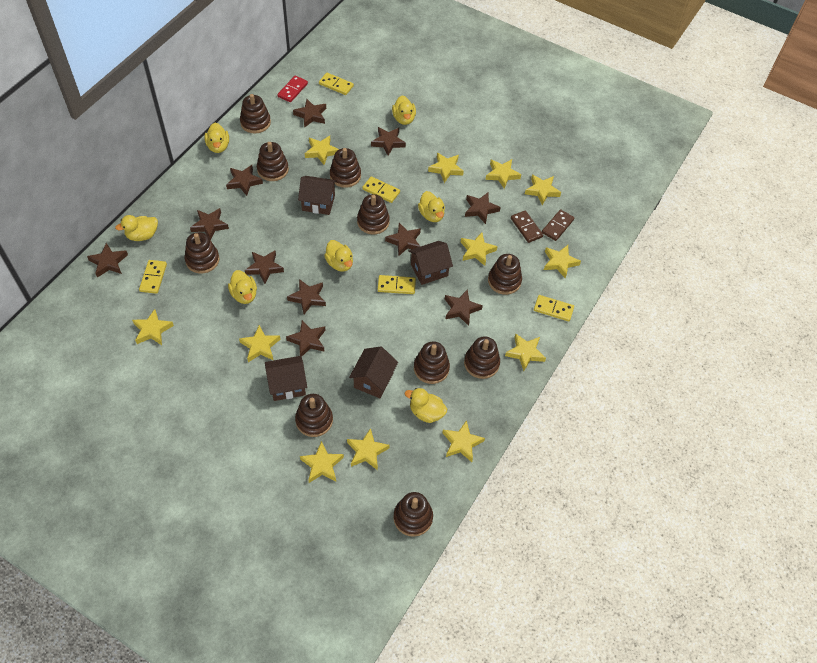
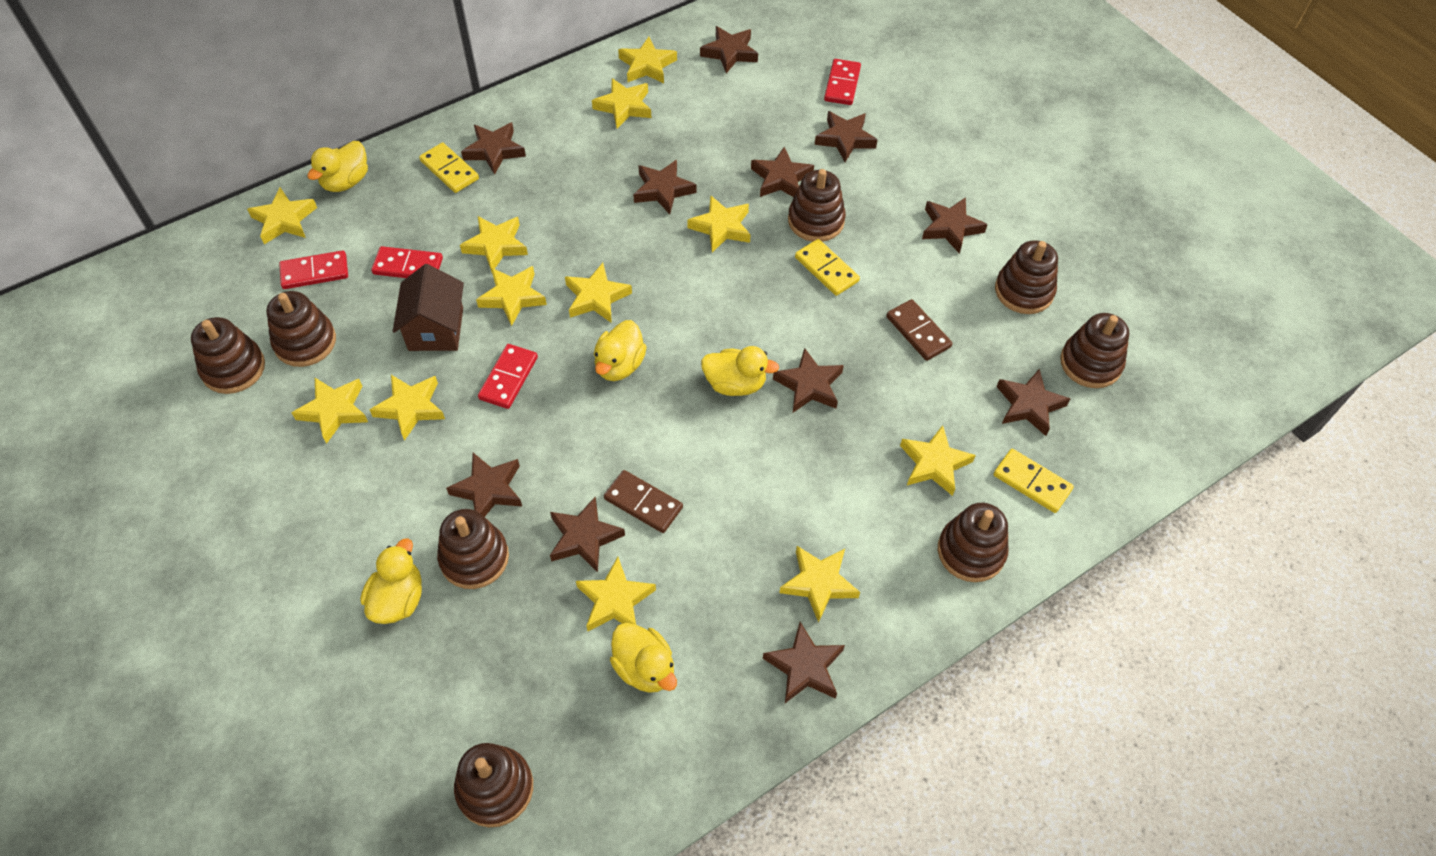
brown house: [265,356,307,401] [298,176,337,215] [349,346,398,398] [408,241,453,285] = 4 -> [393,264,464,351] = 1
brown stacking toy: [184,232,220,273] [240,94,271,134] [257,142,289,181] [295,394,333,437] [330,148,361,188] [357,194,390,234] [393,492,433,537] [414,341,450,384] [464,337,500,379] [488,254,522,295] = 10 -> [191,317,265,394] [266,291,336,367] [437,509,509,589] [454,743,533,827] [788,169,846,242] [938,503,1008,582] [995,240,1058,314] [1060,313,1129,388] = 8
red domino: [277,76,308,102] = 1 -> [279,250,348,289] [372,246,443,278] [478,344,538,409] [824,59,861,105] = 4
yellow domino: [139,260,167,294] [319,73,354,95] [362,176,400,203] [378,275,416,294] [534,295,574,321] = 5 -> [419,142,479,193] [795,239,860,296] [993,449,1074,513] = 3
yellow duck: [115,215,158,241] [204,123,229,153] [228,270,257,304] [324,240,353,272] [392,95,416,125] [405,388,447,423] [418,191,445,222] = 7 -> [307,141,368,192] [361,539,422,624] [594,320,647,381] [610,623,677,693] [701,346,779,396] = 5

